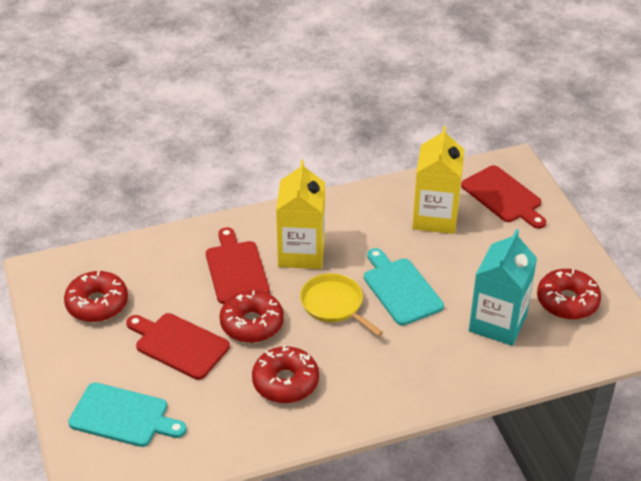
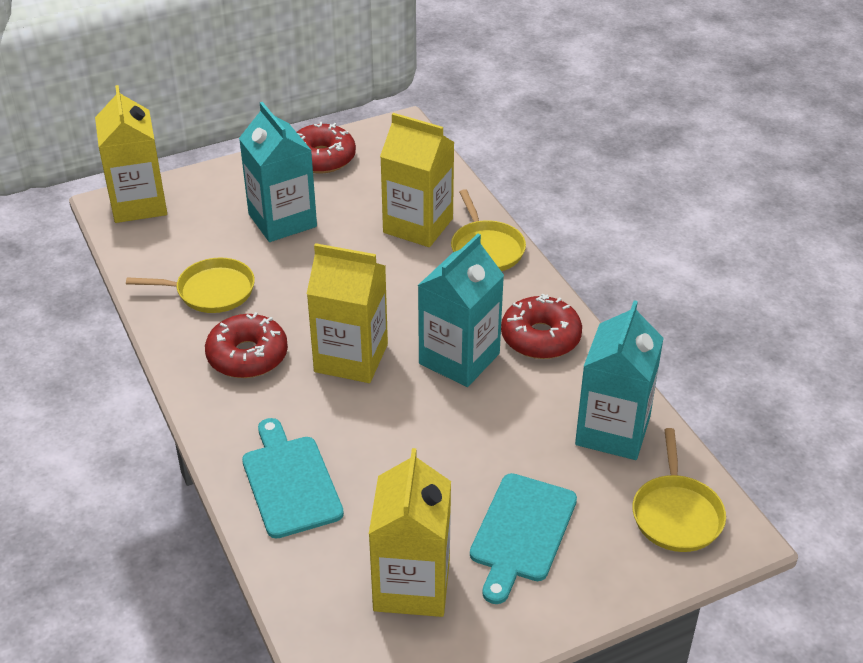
red cutting board: [126,313,230,380] [206,227,270,304] [461,165,546,229] = 3 -> none = 0
red donut: [64,271,128,322] [219,290,284,343] [252,345,319,403] [537,269,601,320] = 4 -> [205,312,288,378] [297,122,356,173] [501,294,582,359] = 3
turquoise carton: [469,229,537,346] = 1 -> [239,102,317,242] [417,234,504,387] [575,300,664,460] = 3
yellow carton: [276,160,325,269] [412,126,464,234] = 2 -> [95,85,167,223] [307,243,388,383] [369,448,451,617] [380,113,455,247] = 4
yellow pan: [300,273,383,336] = 1 -> [126,257,255,313] [451,189,526,271] [632,428,726,552] = 3

